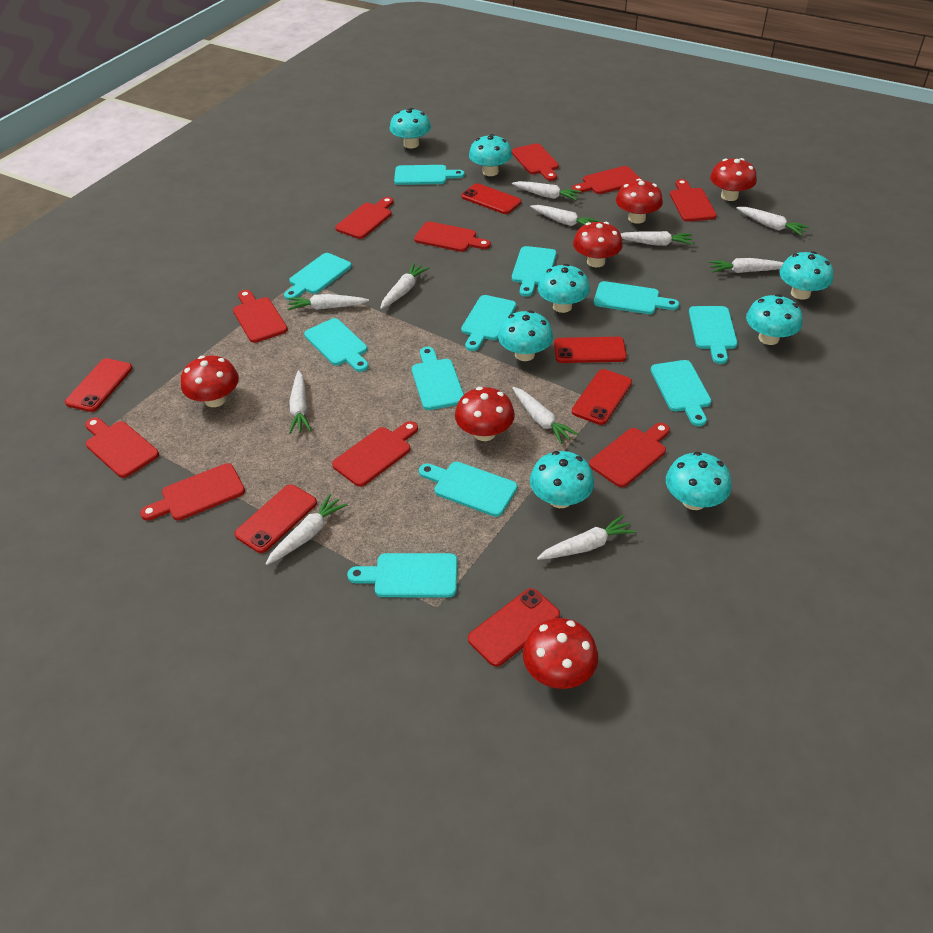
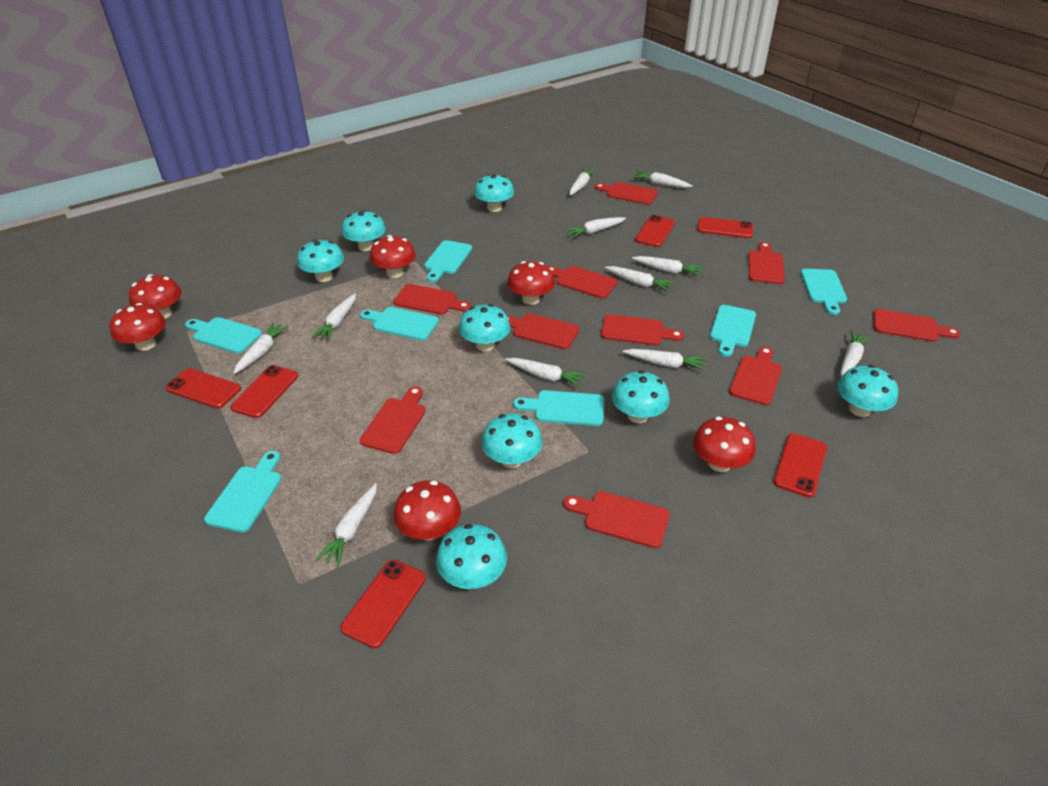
turquoise cutting board: [284,253,352,300] [304,318,369,372] [347,553,458,598] [394,165,465,185] [412,347,464,410] [419,462,517,517] [461,295,516,351] [512,246,557,297] [594,281,679,314] [651,360,711,426] [689,306,738,364] = 11 -> [185,317,262,354] [204,451,282,532] [360,307,439,341] [424,240,472,282] [513,390,604,426] [710,305,756,357] [801,269,847,315] = 7

